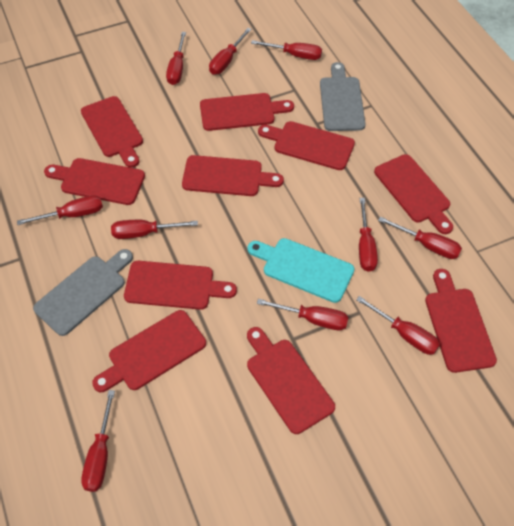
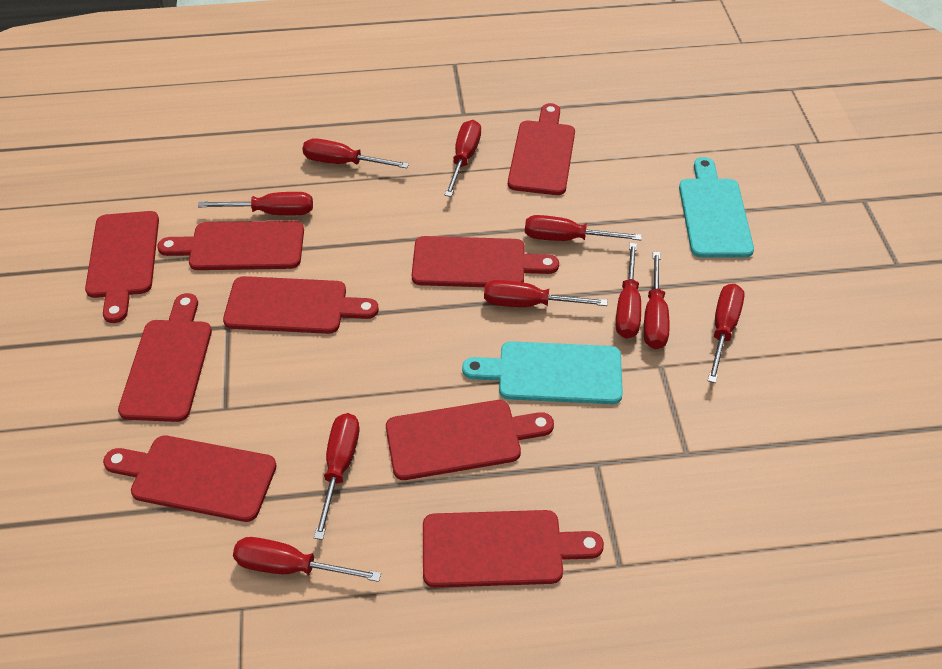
grey cutting board: [33,249,133,336] [320,62,366,131] = 2 -> none = 0
red cutting board: [44,158,145,205] [81,96,143,168] [92,310,206,392] [124,261,237,310] [182,155,284,196] [200,93,294,131] [247,327,335,434] [258,121,355,170] [374,154,453,234] [425,269,497,373] = 10 -> [85,211,159,323] [103,436,277,522] [118,293,212,422] [157,221,304,270] [223,276,379,334] [386,400,554,480] [412,236,559,287] [423,510,604,588] [508,103,575,195] = 9
turquoise cutting board: [247,238,354,303] = 1 -> [462,341,623,404] [679,157,754,258] = 2

